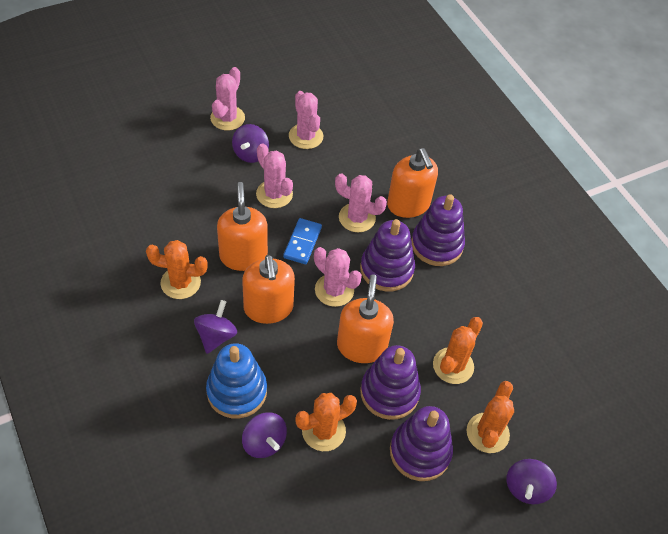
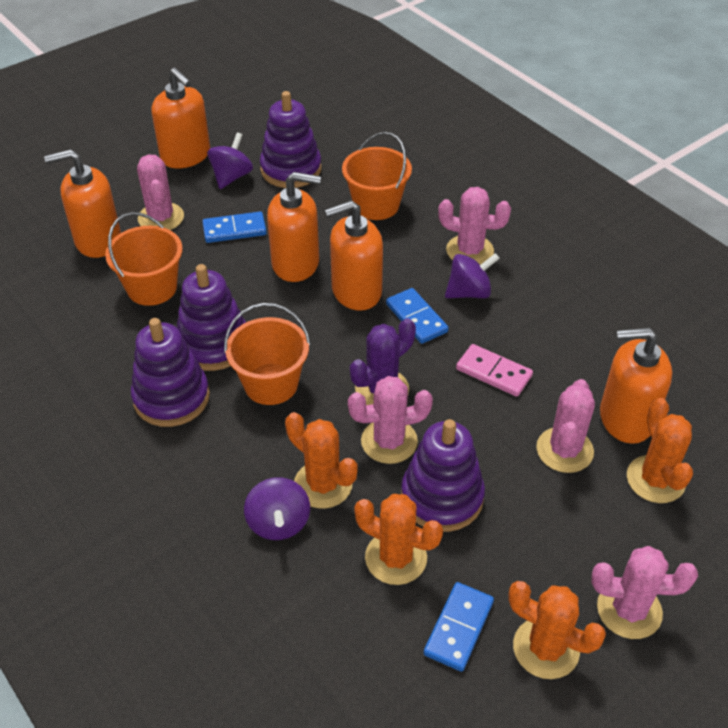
blue domino: [283,218,322,264] = 1 -> [202,211,267,243] [386,288,449,344] [424,582,494,672] = 3
blue stacking toy: [206,343,267,419] = 1 -> none = 0
orange bucket: none = 0 -> [105,212,183,306] [224,303,310,405] [342,132,412,220] = 3
orange soap dispenser: [217,182,268,271] [242,255,295,324] [337,274,394,363] [387,148,438,218] = 4 -> [44,149,121,258] [151,68,210,169] [267,172,321,282] [324,200,383,311] [600,327,672,444] = 5
pink domino: none = 0 -> [456,344,533,397] = 1
purple cactus: none = 0 -> [350,318,416,405] = 1
purple spinning top: [194,300,237,354] [232,124,269,163] [242,412,287,458] [506,459,557,504] = 4 -> [207,132,253,189] [244,477,310,540] [445,253,500,298] = 3

